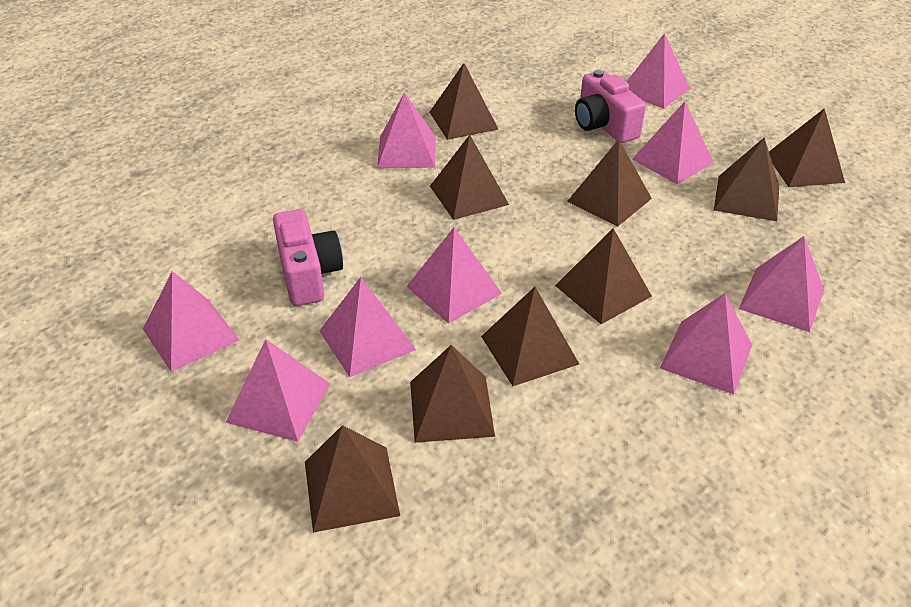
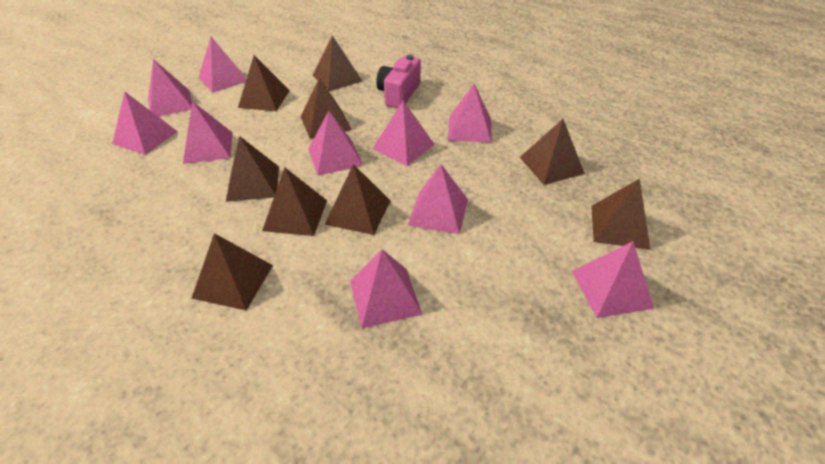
pink camera: [273,209,343,306] [575,70,646,143] = 2 -> [376,55,421,108] = 1
pink pyramid: [143,271,240,372] [226,339,330,442] [320,277,416,377] [377,92,435,168] [406,227,502,324] [627,33,690,109] [632,102,714,185] [660,293,752,394] [739,236,824,332] = 9 -> [112,92,178,155] [148,59,192,116] [183,101,233,164] [199,37,247,93] [308,111,363,176] [350,249,422,328] [373,101,435,166] [408,164,468,234] [448,84,492,143] [572,241,654,318] = 10

